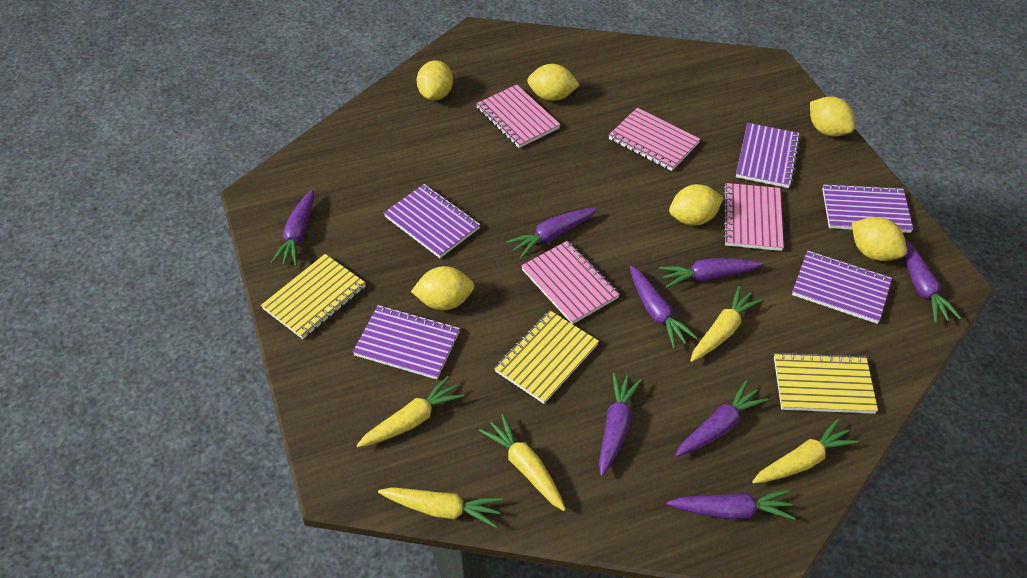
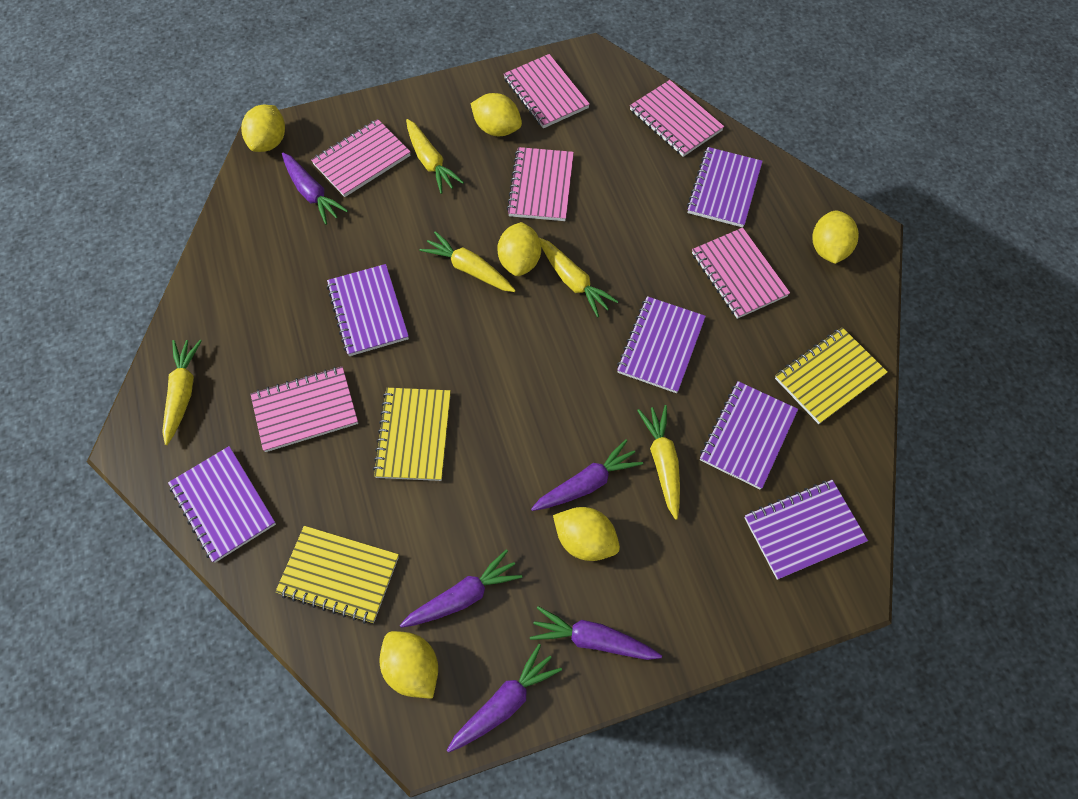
pink notebook: [476,85,560,148] [521,240,620,324] [609,108,701,171] [723,183,784,251] = 4 -> [250,366,358,452] [311,119,411,197] [504,54,590,128] [506,147,574,221] [630,80,724,157] [692,228,790,319] = 6
purple carrot: [271,190,314,266] [506,208,597,259] [599,373,642,476] [630,266,698,349] [659,258,764,288] [667,490,795,520] [675,381,768,457] [905,240,961,323] = 8 -> [282,152,348,225] [400,549,523,628] [447,644,562,753] [530,606,662,660] [531,439,643,511] = 5
purple notebook: [353,305,460,380] [384,184,480,258] [736,123,800,188] [792,251,892,324] [822,183,913,233] = 5 -> [168,446,276,563] [327,264,409,356] [617,296,706,393] [687,147,763,228] [700,381,798,490] [745,480,868,580] = 6

